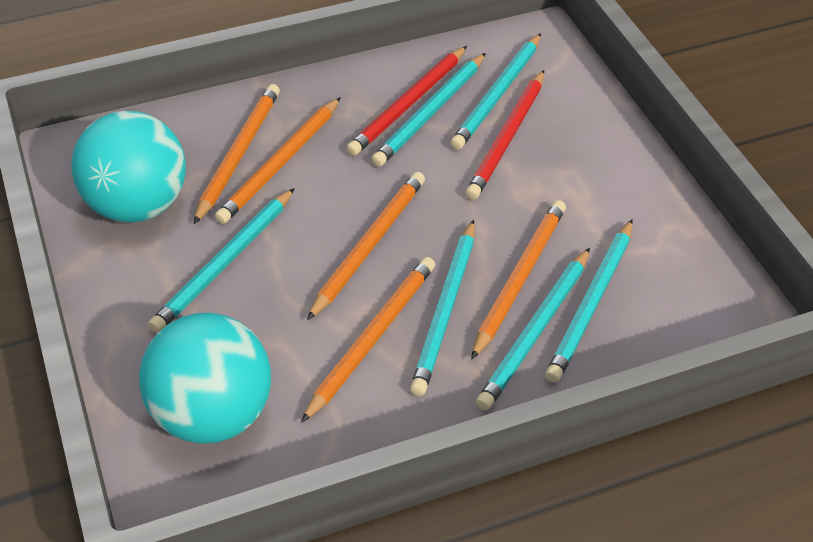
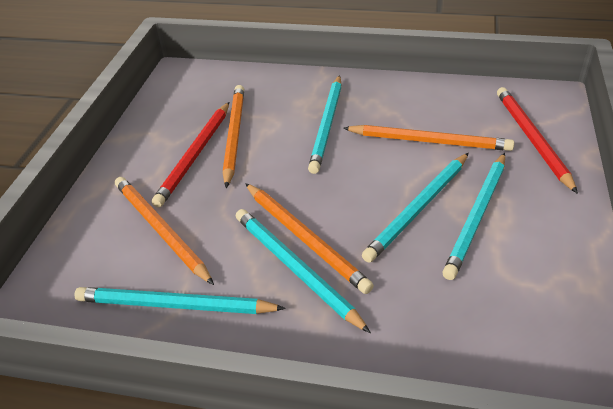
orange pencil: [194,84,280,224] [215,97,341,224] [301,257,435,423] [307,172,425,320] [471,200,566,360] = 5 -> [115,177,214,285] [223,85,244,188] [245,183,374,294] [343,125,514,151] = 4
turquoise ball: [71,111,186,223] [139,313,271,444] = 2 -> none = 0
turquoise pencil: [148,188,295,333] [371,53,486,167] [410,220,475,396] [450,33,541,150] [476,248,590,410] [545,219,633,383] = 6 -> [75,287,286,314] [236,209,371,333] [308,75,342,174] [362,153,469,263] [442,153,505,280] = 5

